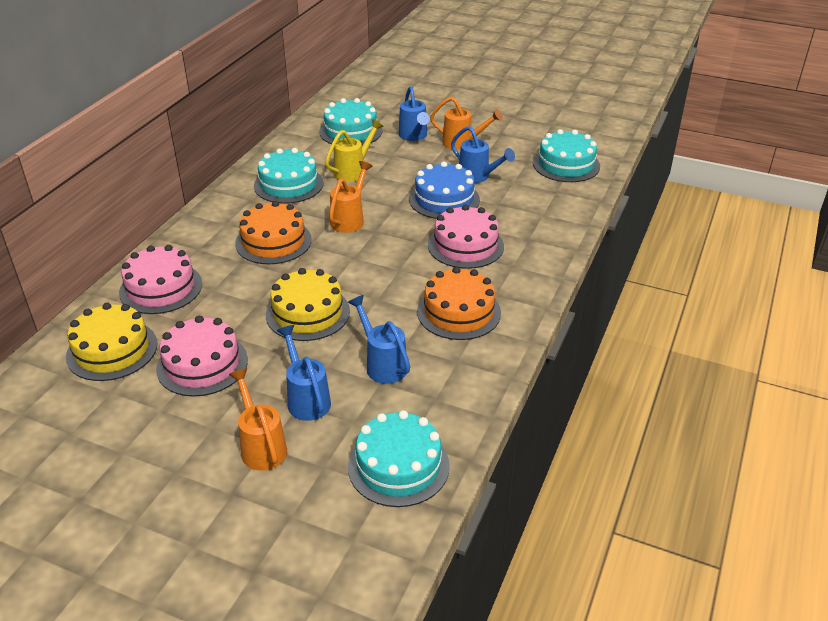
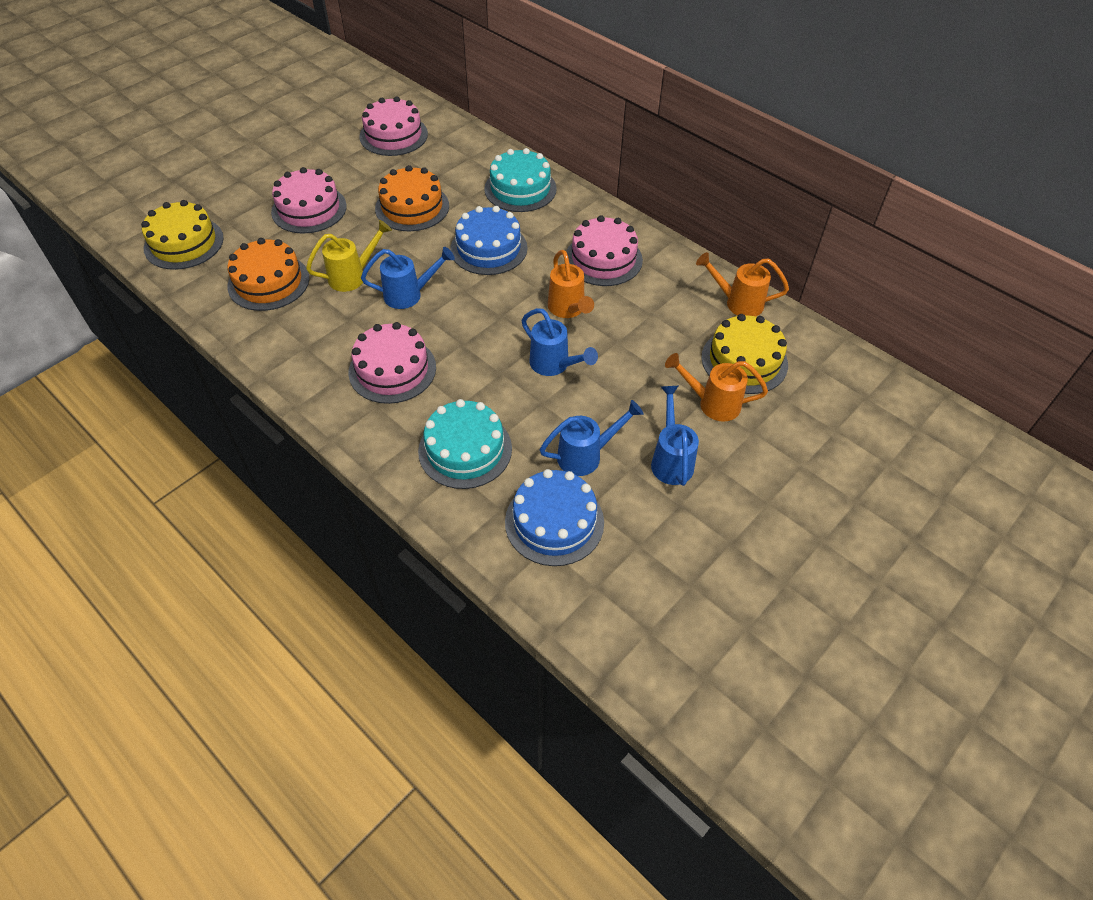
blue cake: [409,162,480,219] = 1 -> [450,206,527,275] [505,469,604,566] = 2
pink cake: [119,245,202,314] [156,316,248,397] [428,205,504,269] = 3 -> [271,167,347,234] [349,322,436,404] [359,96,428,156] [566,215,643,286] = 4
turquoise cake: [254,148,323,204] [319,98,383,146] [348,410,450,507] [533,129,600,182] = 4 -> [418,399,512,489] [484,148,557,212] = 2

